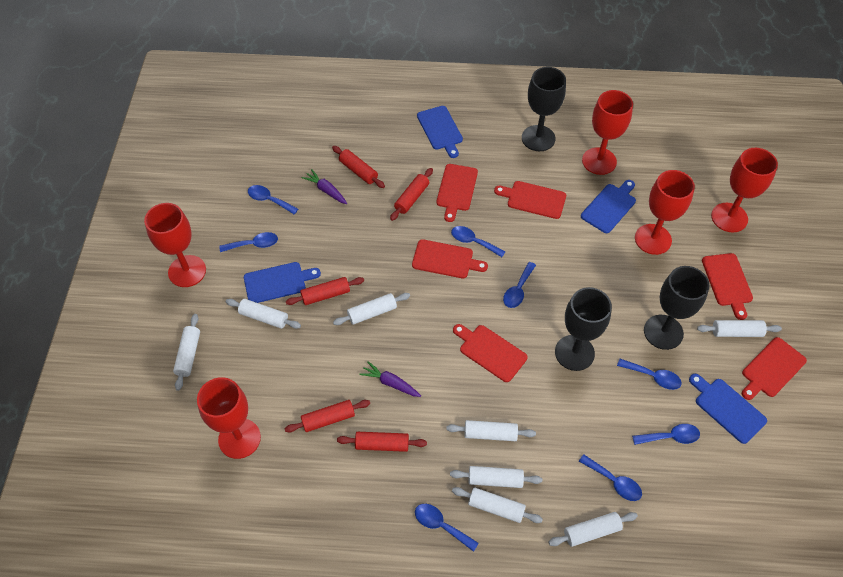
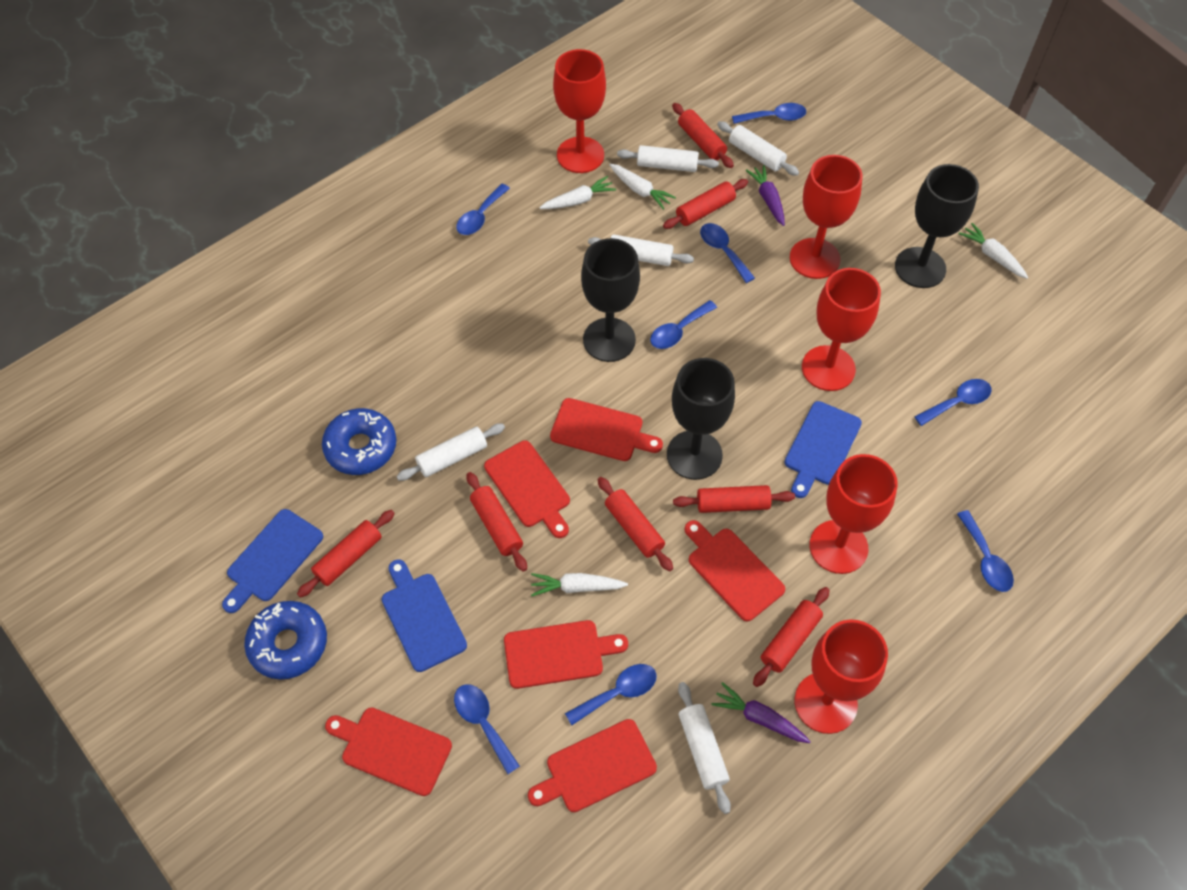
blue cutting board: [244,262,321,303] [417,106,463,158] [581,180,636,233] [689,374,767,444] = 4 -> [222,509,323,613] [381,559,467,672] [785,401,862,498] = 3
blue donut: none = 0 -> [244,601,327,679] [322,408,396,475] = 2
red rolling pin: [284,400,370,432] [286,277,364,305] [332,146,385,188] [337,432,427,452] [390,168,433,221] = 5 -> [297,510,395,598] [467,472,527,572] [598,477,673,572] [663,179,748,229] [672,103,734,168] [673,485,795,513] [753,587,830,687] = 7
white carrot: none = 0 -> [531,573,628,596] [539,176,616,209] [609,164,676,210] [959,223,1028,279] = 4
white rolling pin: [173,314,200,391] [226,299,301,329] [333,293,410,325] [446,420,536,441] [450,466,542,488] [452,487,543,523] [548,512,638,547] [697,320,782,337] = 8 -> [397,423,505,481] [588,234,694,266] [617,145,719,172] [678,682,731,814] [717,121,799,176] = 5

